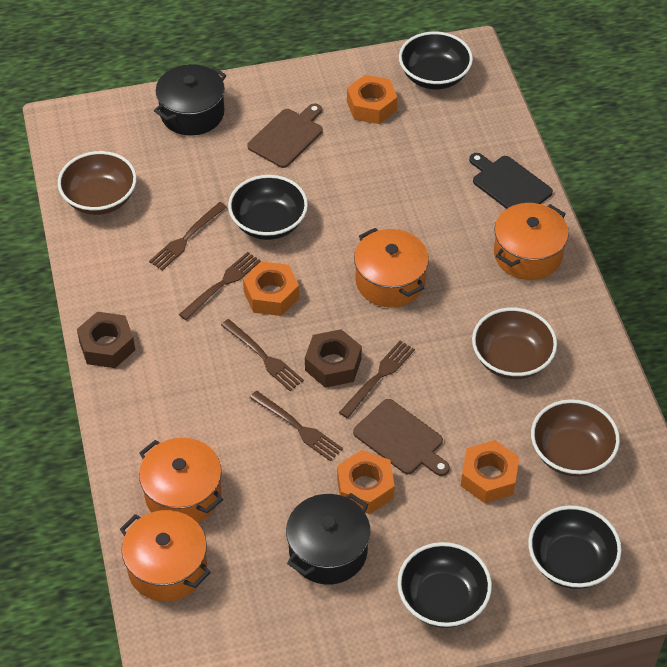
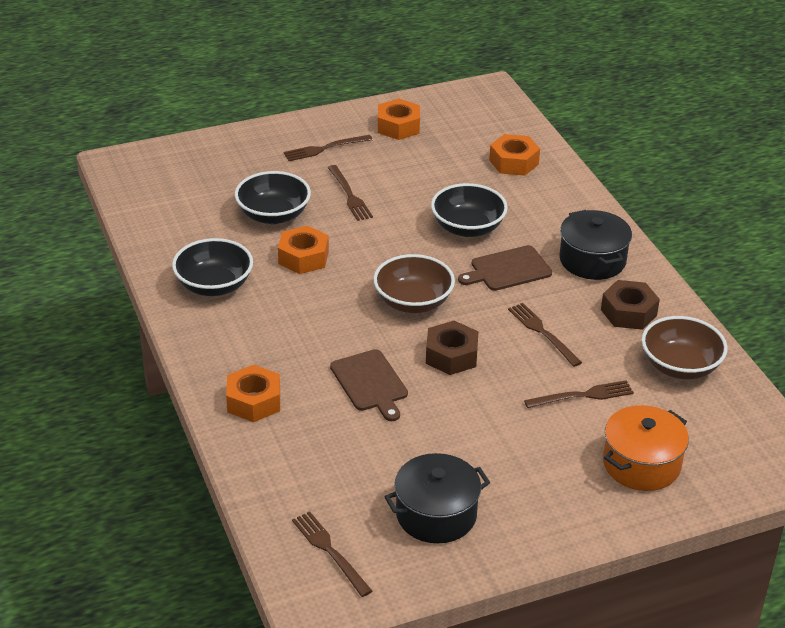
black bowl: [228,175,308,240] [397,542,492,628] [399,32,473,89] [528,505,622,589] = 4 -> [172,238,253,296] [235,171,311,224] [431,183,508,237] = 3
black cutting board: [469,153,553,209] = 1 -> none = 0
brown bowl: [58,151,137,215] [472,308,557,379] [531,399,620,477] = 3 -> [373,254,455,313] [641,316,728,379] = 2
orange pot: [120,510,211,602] [139,438,223,523] [354,228,429,307] [494,203,569,280] = 4 -> [603,405,689,491] = 1

